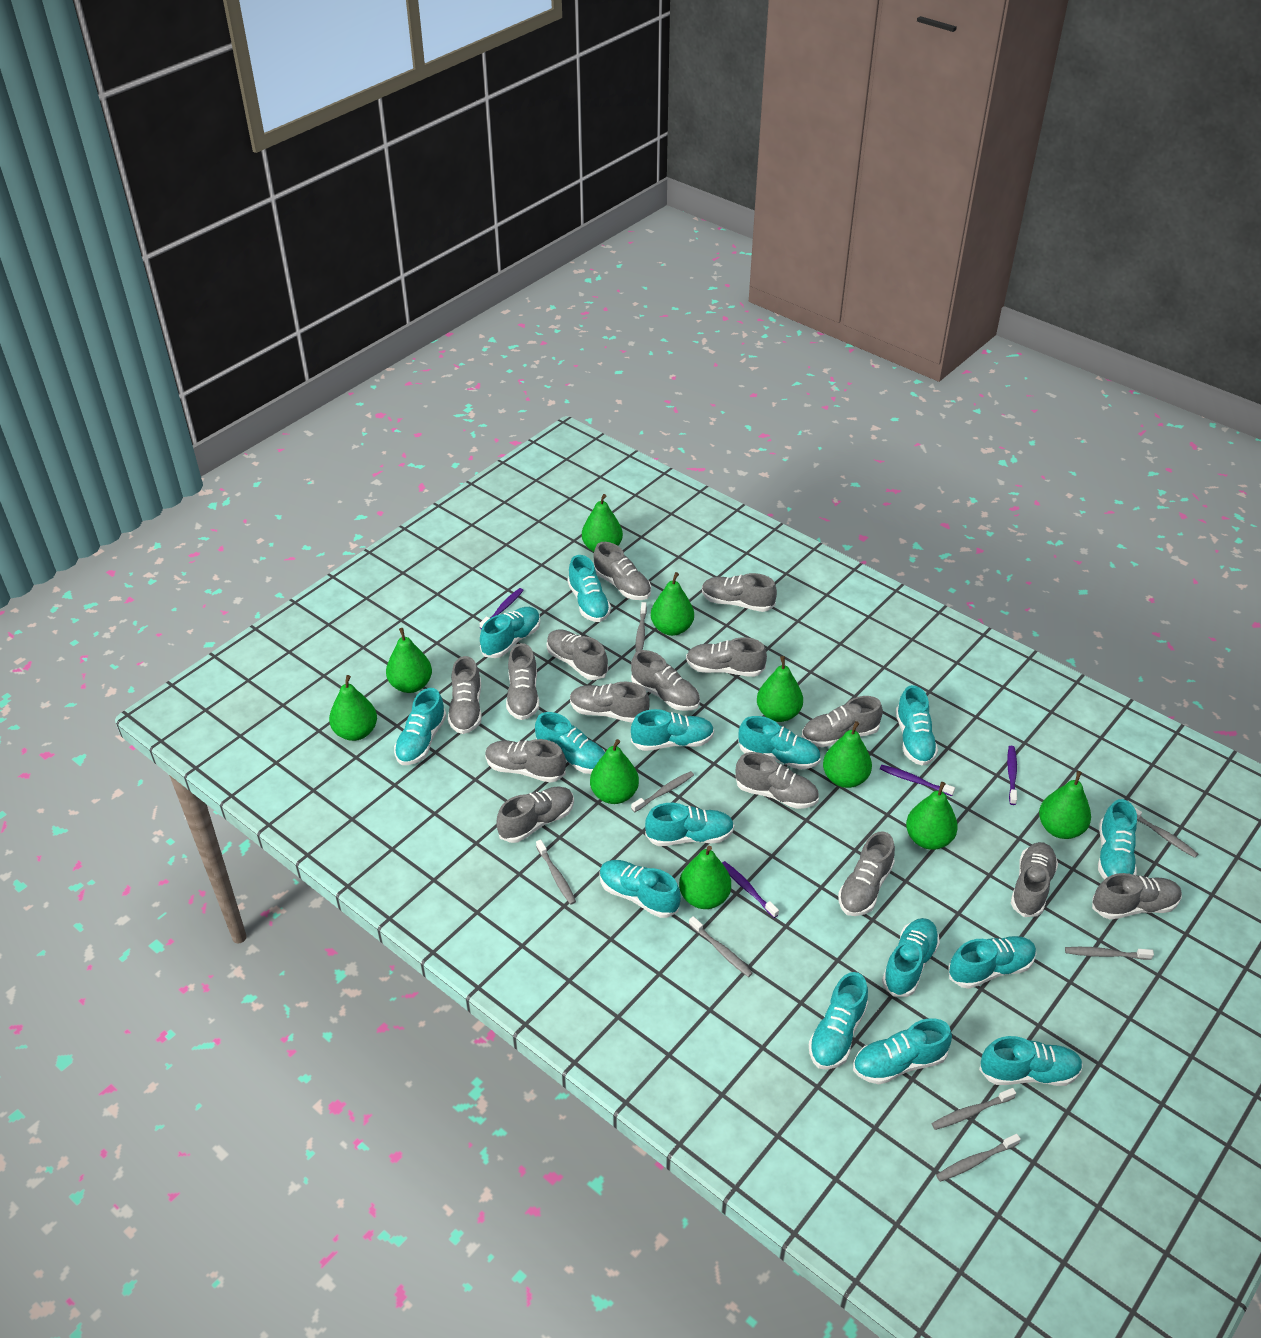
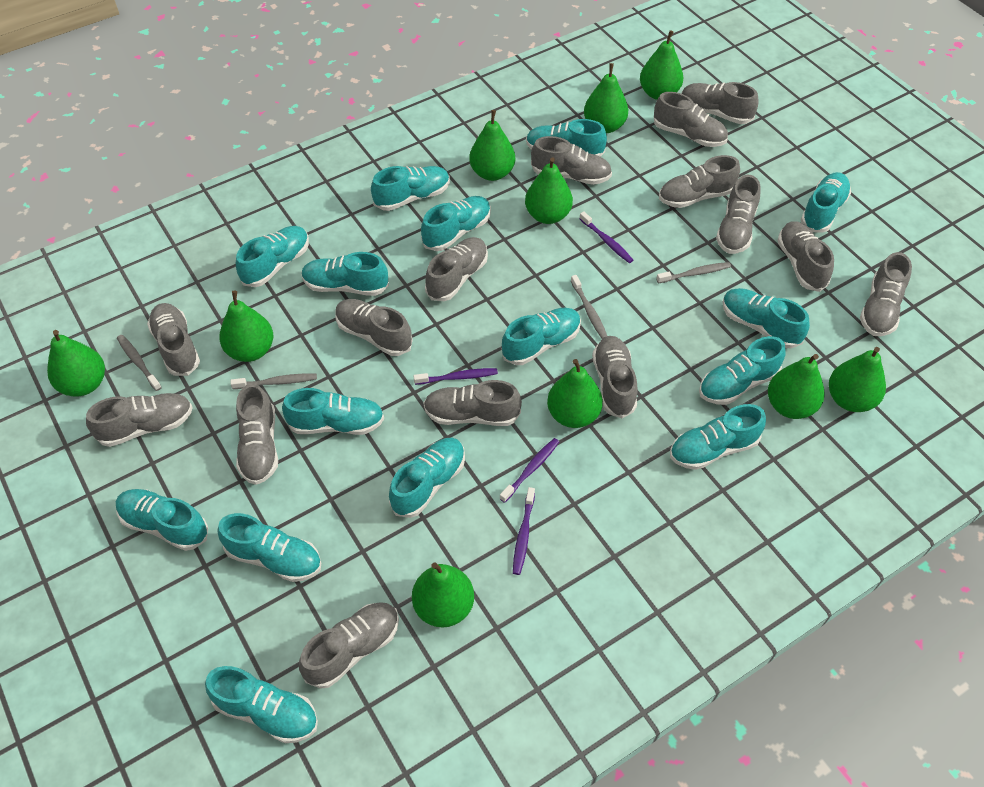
grey toothbrush: [536,840,576,905] [631,771,694,812] [635,602,647,652] [689,916,753,977] [932,1088,1016,1130] [936,1134,1021,1182] [1065,947,1154,960] [1134,807,1198,858] = 8 -> [117,335,162,391] [230,374,317,389] [571,275,607,339] [656,262,731,283] = 4

